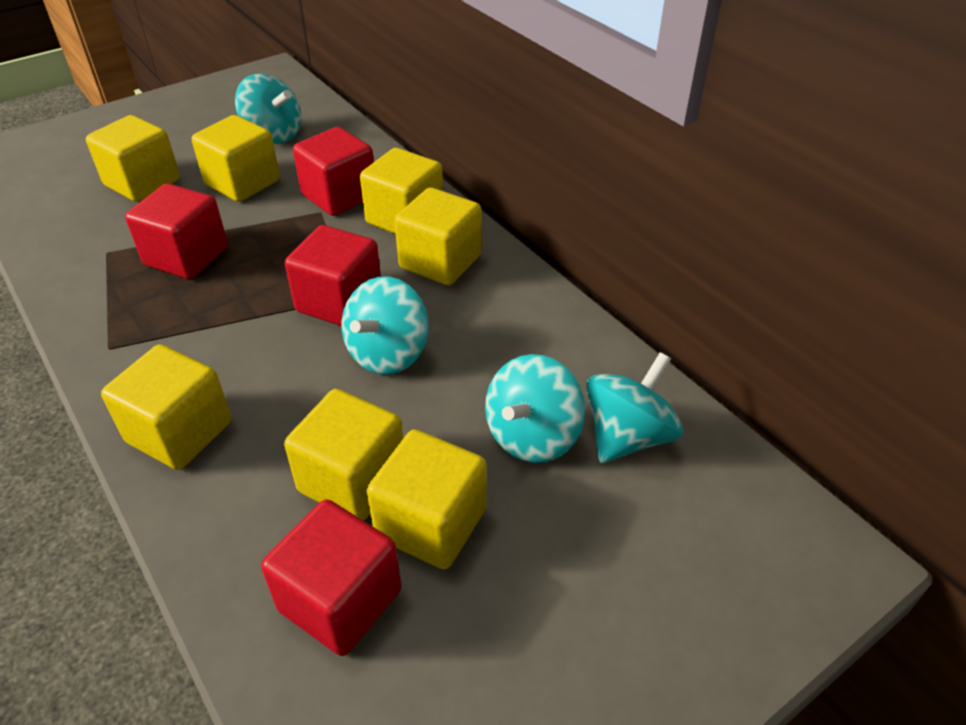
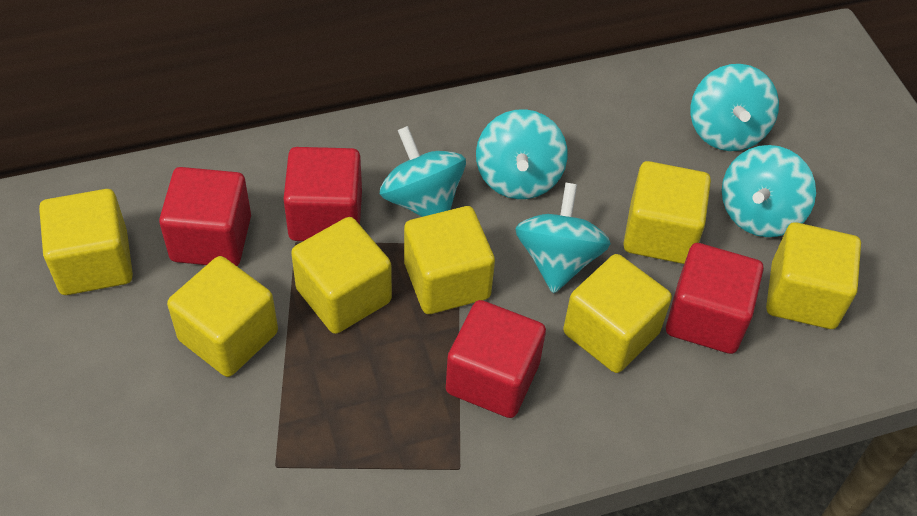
turquoise spinning top: [235,74,301,144] [342,277,429,375] [485,354,585,463] [586,352,683,463] = 4 -> [380,126,466,217] [476,109,568,199] [515,183,611,294] [691,64,779,151] [722,145,816,237] = 5

